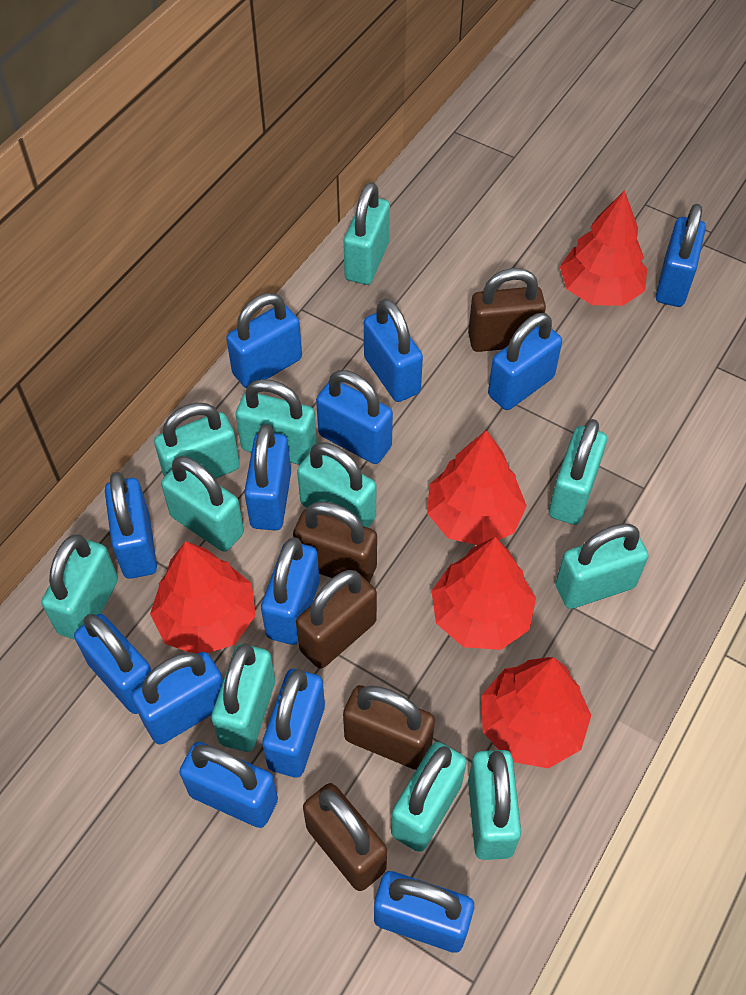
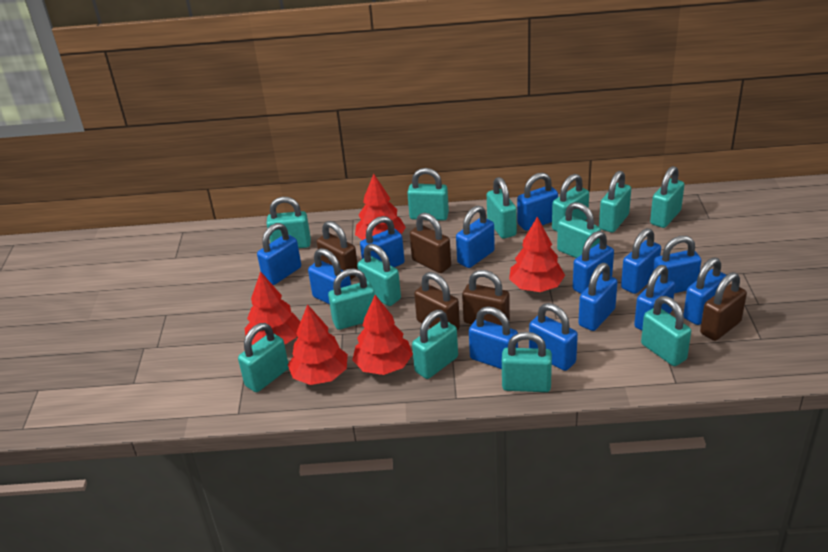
turquoise padlock: [41,534,118,640] [154,403,240,479] [161,456,244,552] [211,643,275,752] [236,379,317,465] [297,442,376,528] [344,182,390,285] [391,742,467,852] [468,750,521,860] [549,419,607,525] [555,523,649,609] = 11 -> [238,323,289,392] [266,197,311,248] [328,268,375,330] [357,244,401,306] [407,168,449,221] [412,310,458,379] [487,177,517,239] [502,332,552,392] [552,174,589,232] [557,202,601,258] [599,171,631,233] [641,296,691,366] [650,166,684,228] = 13

